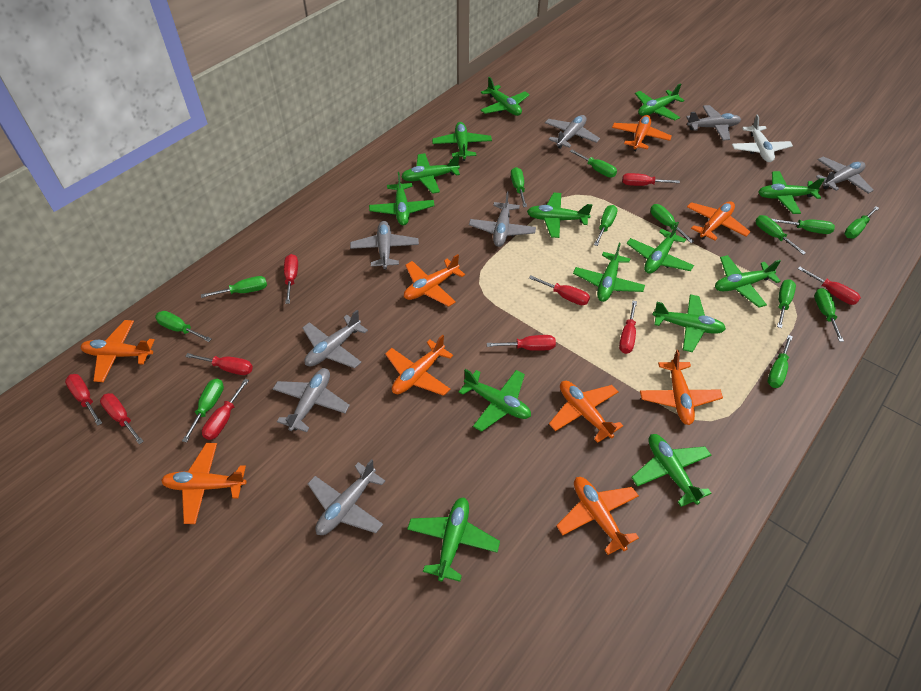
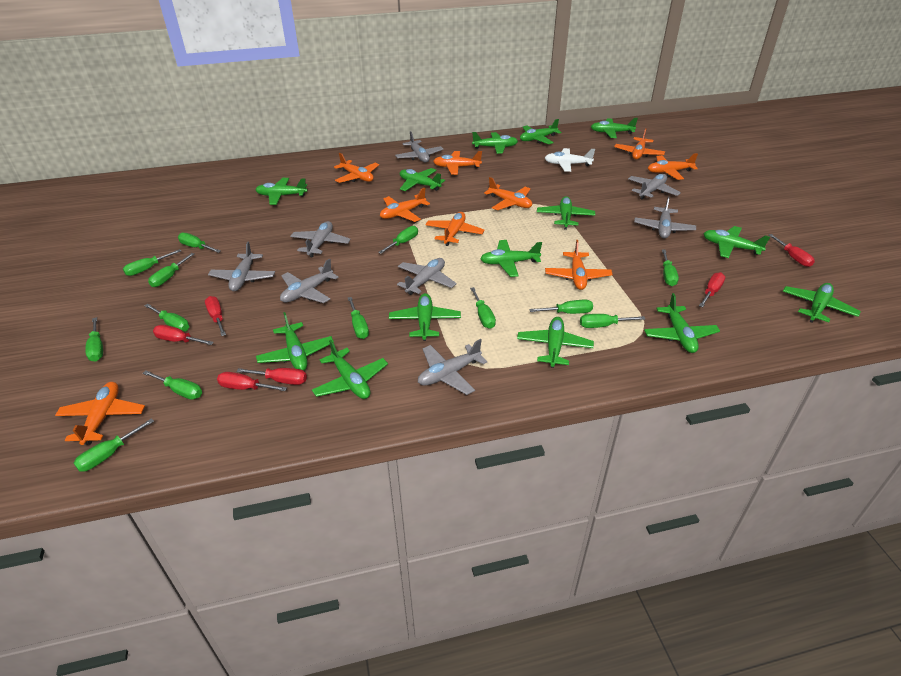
red screwdriver: [65,374,102,426] [100,393,144,444] [185,353,253,375] [202,379,249,440] [284,254,298,304] [487,335,556,351] [529,276,590,305] [619,301,637,354] [622,173,680,186] [798,267,861,305] = 10 -> [153,325,214,345] [205,296,226,336] [217,372,287,391] [236,368,307,385] [699,272,725,307] [769,234,815,267] = 6

